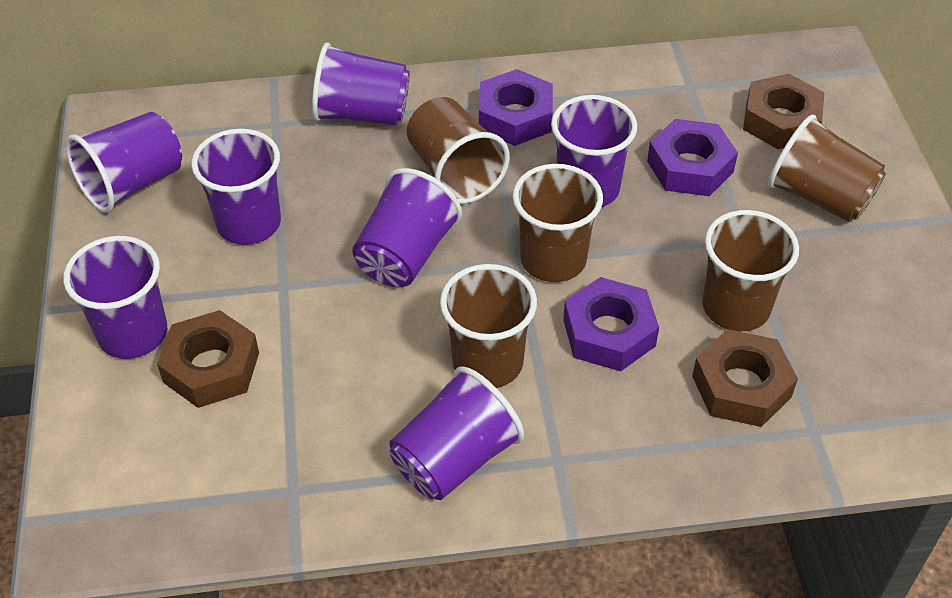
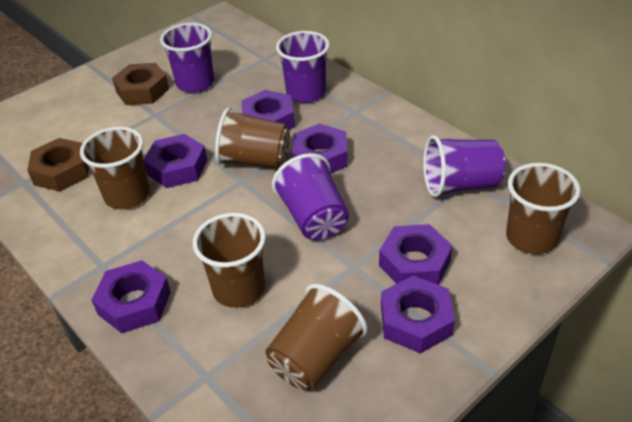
brown nut: [157,310,259,408] [692,329,798,427] [743,74,824,149] = 3 -> [27,138,89,191] [112,63,169,105] = 2
purple cup: [63,236,167,359] [66,112,182,213] [191,129,281,245] [312,42,410,126] [352,168,462,287] [389,366,524,500] [551,95,637,207] = 7 -> [160,23,214,93] [272,153,349,240] [276,31,330,103] [423,135,505,197] = 4
purple nut: [479,69,553,146] [563,277,659,371] [647,119,738,196] = 3 -> [91,260,171,333] [143,134,208,188] [241,90,295,130] [293,123,348,173] [379,224,453,285] [381,276,455,354] = 6

